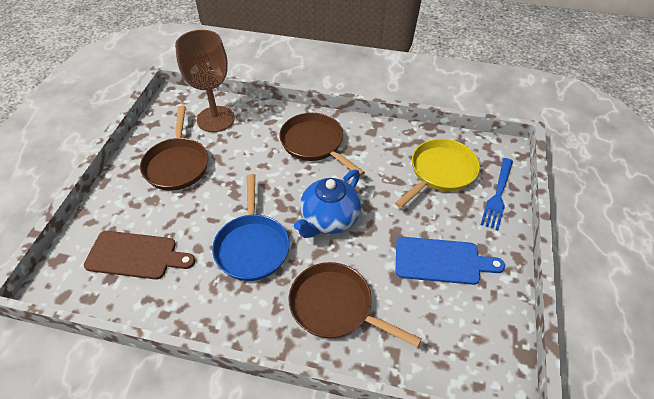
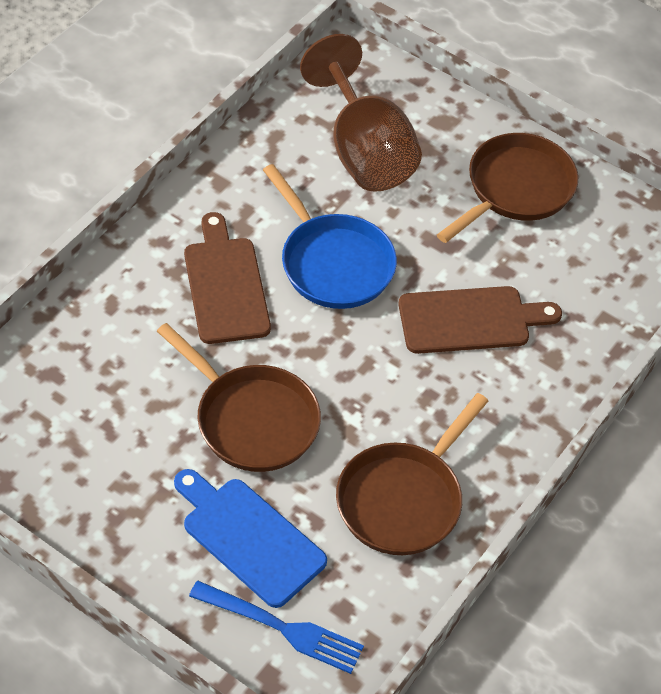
blue teapot: [294,170,361,238] = 1 -> none = 0
brown cutting board: [84,231,195,280] = 1 -> [184,212,271,344] [399,286,562,354] = 2
yellow pan: [395,139,480,208] = 1 -> none = 0

